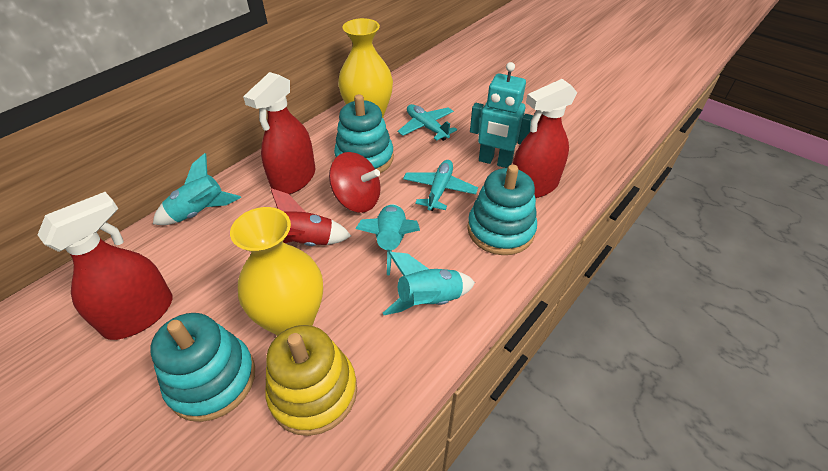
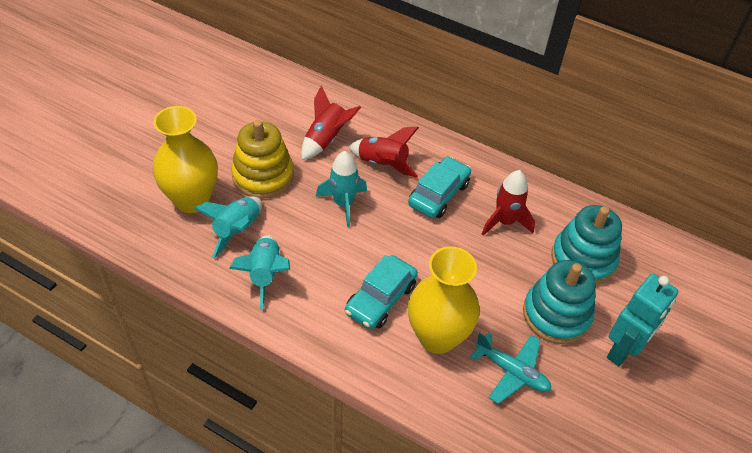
red rocket: [270,188,351,246] = 1 -> [301,85,361,160] [349,127,419,178] [482,170,535,236] = 3
red spinning top: [329,152,381,213] = 1 -> none = 0
red spray bottle: [37,192,173,340] [243,72,315,194] [513,79,577,198] = 3 -> none = 0
turquoise car: none = 0 -> [345,255,418,329] [408,156,471,218] = 2
turquoise plane: [398,104,457,141] [403,160,478,211] = 2 -> [470,333,552,404] = 1
turquoise stacking toy: [150,313,255,422] [334,94,394,173] [467,165,537,255] = 3 -> [523,260,596,344] [551,205,622,285] = 2

